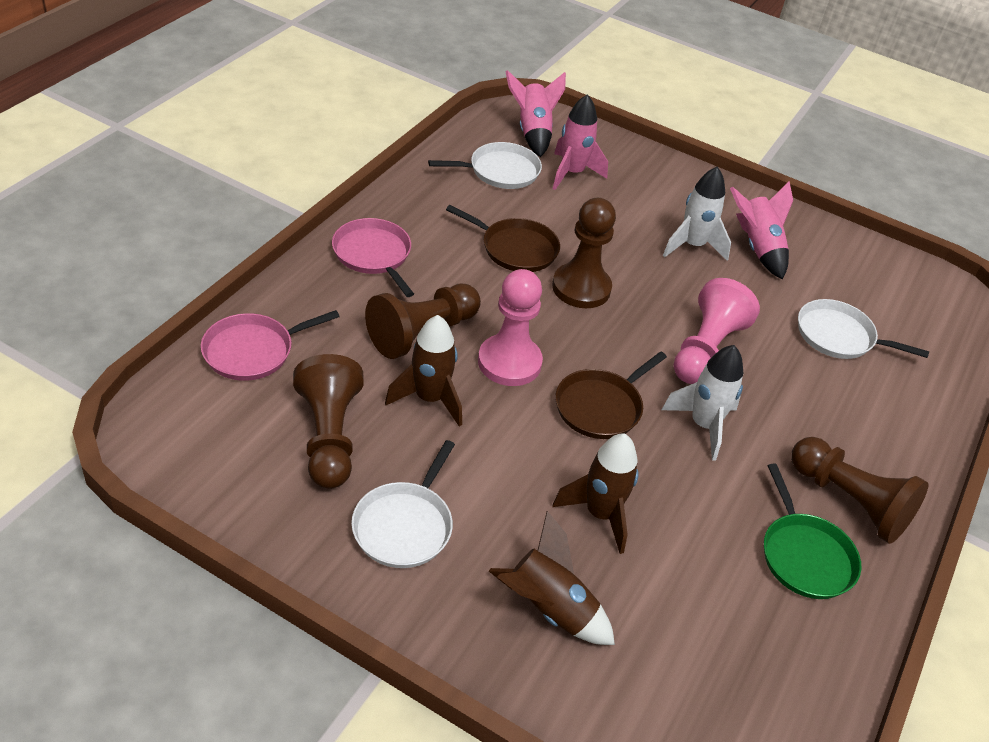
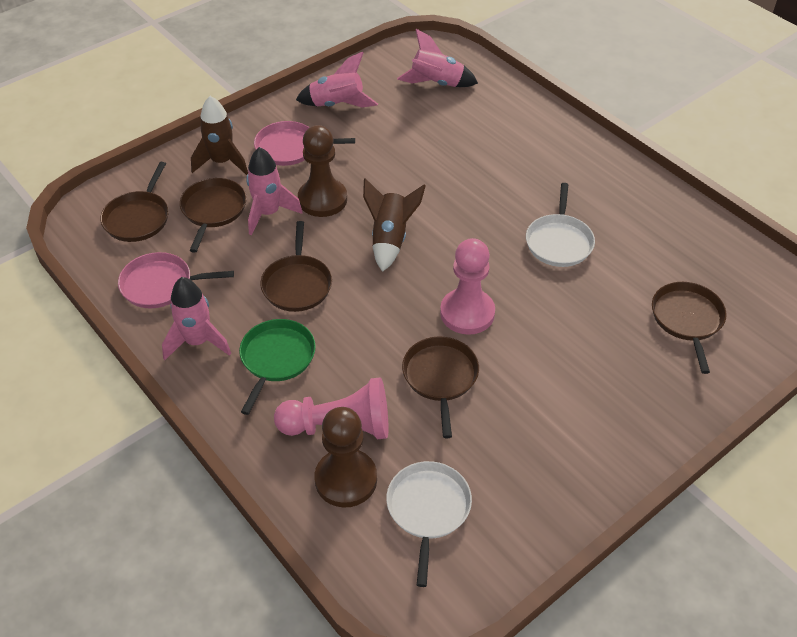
brown pan: [446,205,560,272] [555,351,667,439] = 2 -> [100,162,169,242] [180,178,247,253] [260,221,332,312] [402,337,479,438] [652,282,727,374] = 5
brown pawn: [293,354,364,489] [365,284,481,359] [552,198,616,308] [791,437,928,544] = 4 -> [298,125,347,217] [314,407,377,508] = 2
brown rocket: [385,315,462,427] [489,511,615,645] [552,434,639,554] = 3 -> [191,96,248,175] [363,178,425,272] = 2
pink rocket: [506,70,566,157] [553,94,608,190] [730,181,793,279] = 3 -> [162,277,231,360] [246,147,303,235] [296,52,378,108] [397,29,478,87] = 4
white pan: [351,440,455,568] [428,142,542,189] [798,299,929,359] = 3 -> [386,461,472,587] [526,183,595,267] = 2
white rocket: [662,345,743,461] [663,167,731,261] = 2 -> none = 0

